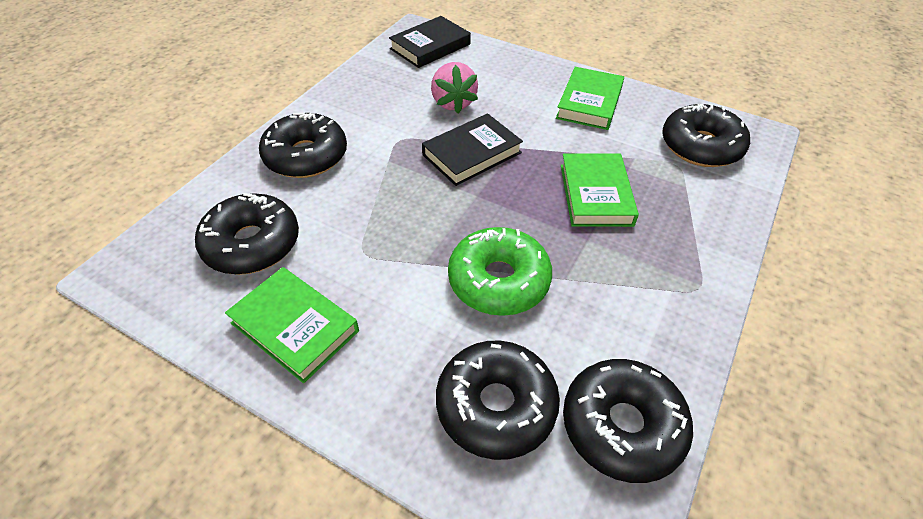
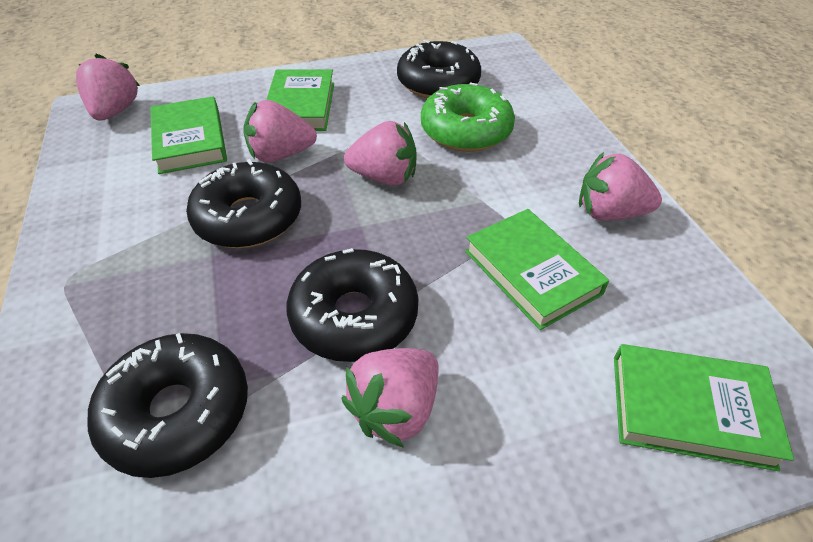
black book: [389,16,471,68] [422,113,523,186] = 2 -> none = 0
black donut: [195,193,299,275] [259,113,347,178] [436,341,560,460] [563,359,693,483] [662,104,750,167] = 5 -> [88,333,248,478] [186,159,301,248] [286,248,419,362] [397,40,481,99] = 4
green book: [225,267,359,383] [556,67,624,130] [561,153,639,227] = 3 -> [151,96,227,174] [266,70,334,131] [465,209,609,330] [614,344,794,471] = 4
pink strawberry: [431,62,478,113] = 1 -> [76,54,140,121] [243,100,317,163] [342,348,439,448] [344,121,416,186] [579,152,662,221] = 5

